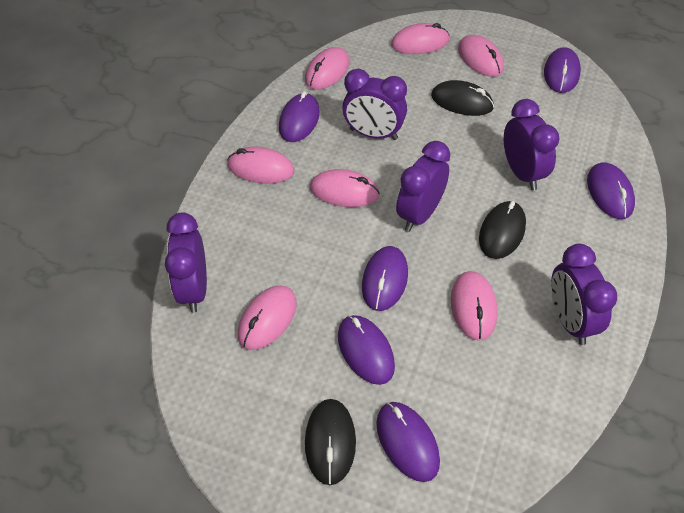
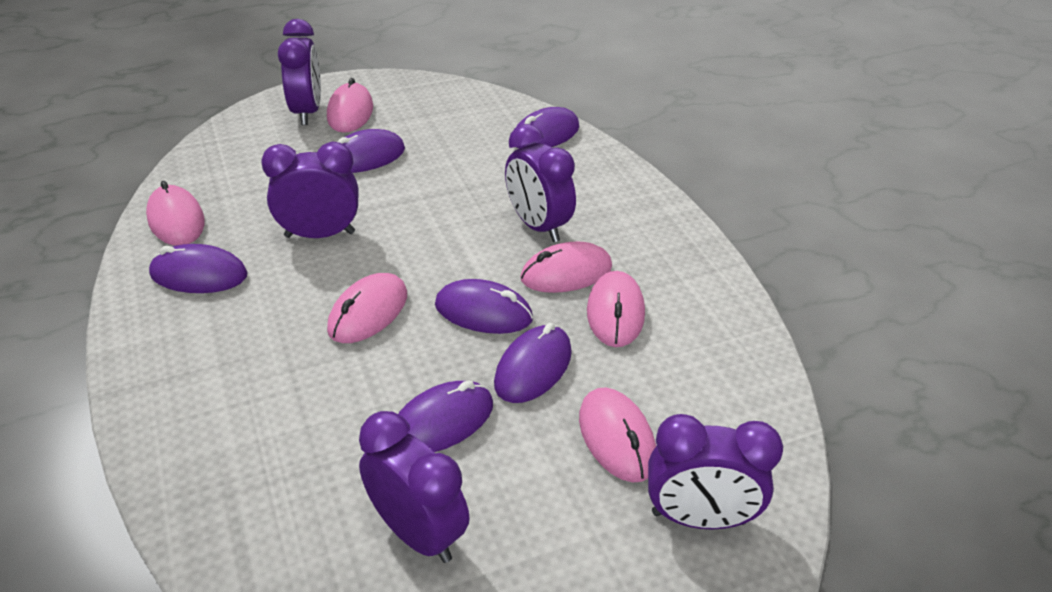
black mouse: [305,399,356,485] [431,80,494,116] [479,201,526,259] = 3 -> none = 0
pink mouse: [227,147,294,183] [238,286,297,350] [305,47,350,90] [310,169,380,207] [391,23,450,54] [451,271,498,341] [458,35,504,77] = 7 -> [146,181,205,246] [327,78,373,133] [327,273,407,343] [520,241,612,293] [579,387,656,482] [587,271,645,347] = 6

